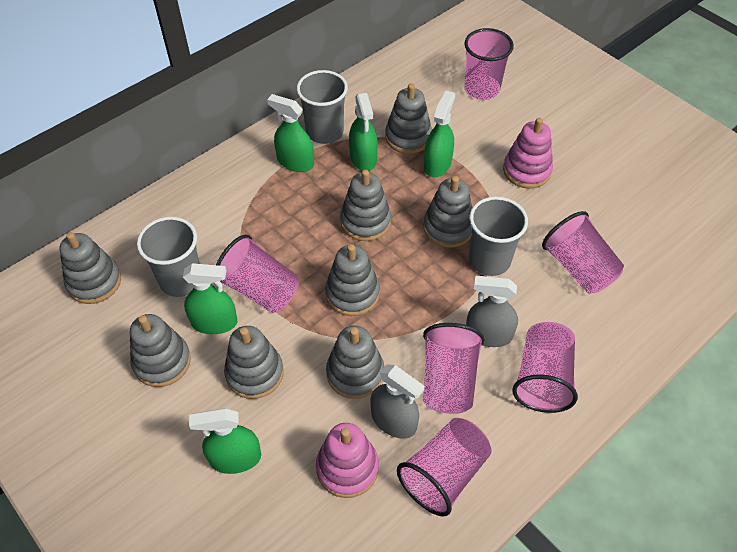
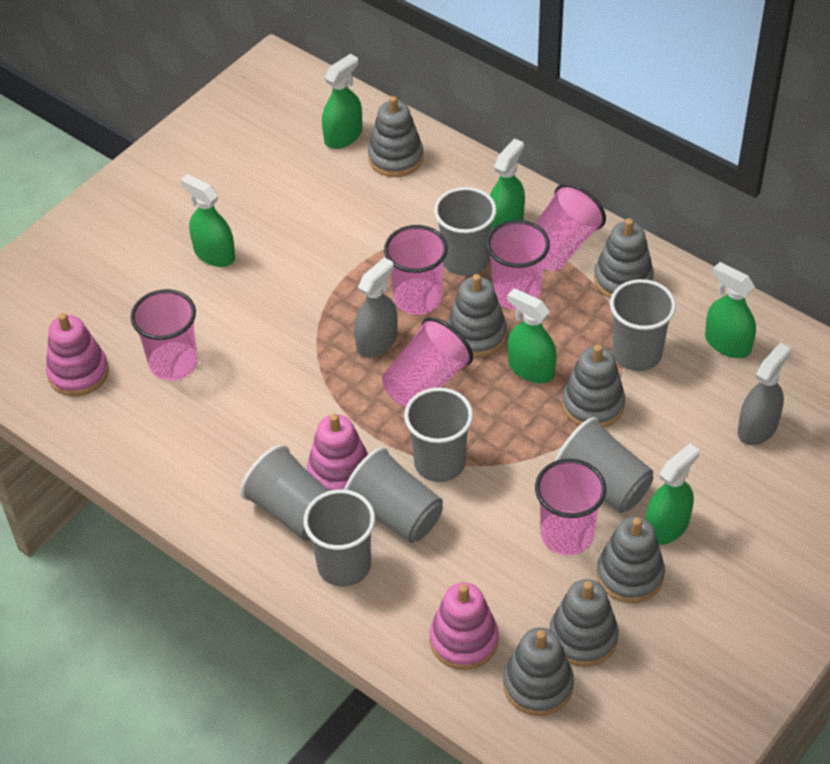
green spray bottle: [183,263,237,334] [189,408,261,474] [267,94,314,172] [349,93,378,171] [424,91,455,177] = 5 -> [180,174,235,267] [322,54,363,149] [490,139,525,230] [507,288,557,383] [645,443,700,545] [705,262,756,358] = 6
grey cup: [137,217,200,297] [297,70,348,144] [469,196,528,276] = 3 -> [240,445,329,541] [303,489,375,587] [344,447,443,543] [404,387,473,482] [434,187,497,276] [555,417,653,513] [610,279,676,371] = 7
grey stacking toy: [59,232,121,304] [130,314,191,387] [224,326,284,399] [325,244,380,316] [326,326,384,399] [340,170,391,241] [385,83,432,154] [423,176,472,248] = 8 -> [368,96,424,177] [447,274,507,358] [503,628,574,716] [549,579,619,667] [562,344,625,428] [594,218,654,299] [597,517,665,603] = 7
pink stacking toy: [316,423,379,498] [503,118,553,189] = 2 -> [46,313,109,396] [307,414,368,491] [430,582,499,670] = 3

